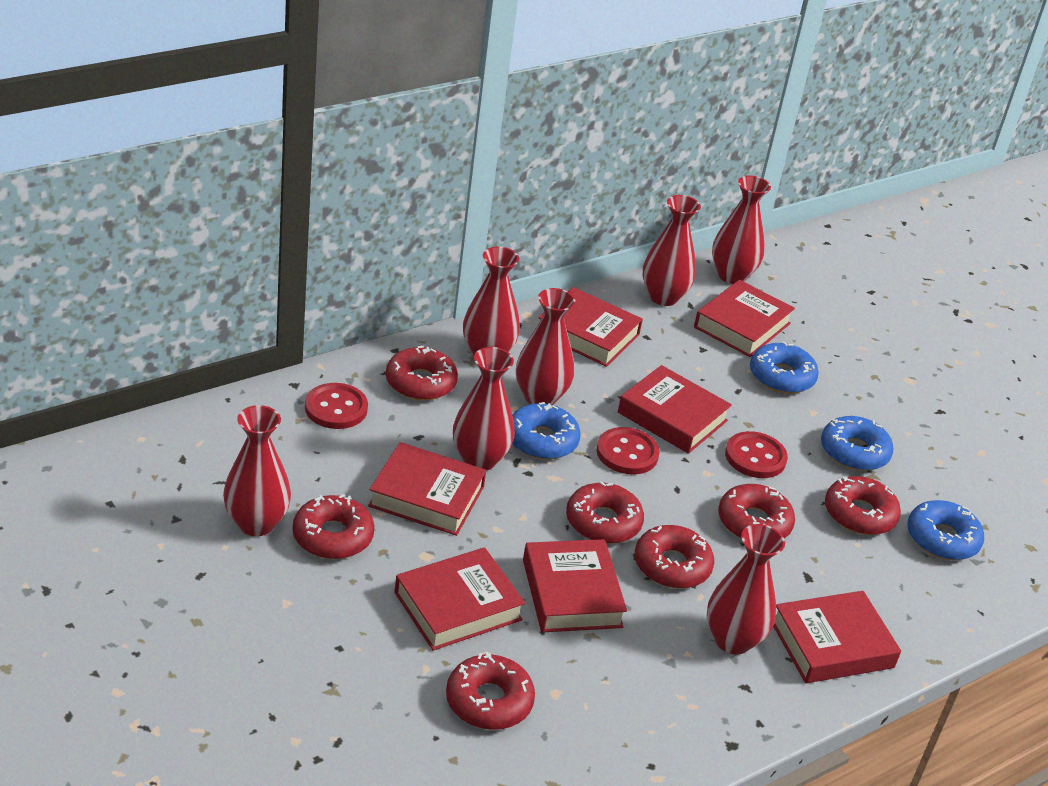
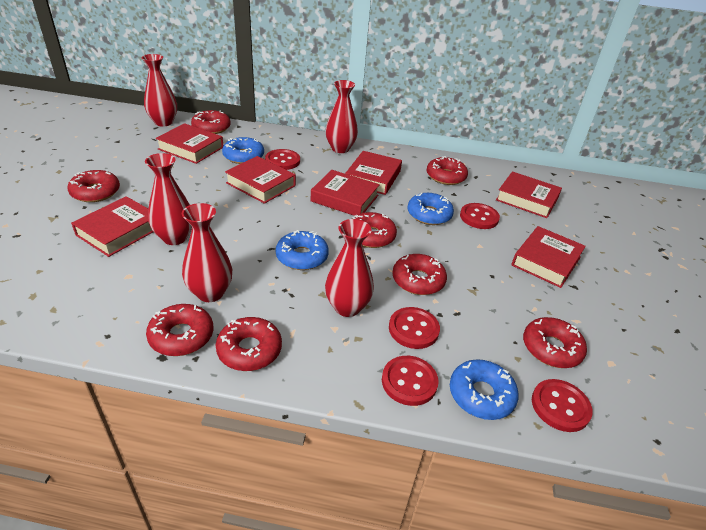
red button: [305,383,368,429] [597,427,660,475] [725,431,788,478] = 3 -> [265,149,300,170] [382,356,438,406] [389,307,440,349] [460,203,500,229] [532,379,593,432] = 5
red donut: [293,494,374,559] [386,346,458,400] [446,652,535,730] [566,481,644,544] [635,525,714,589] [718,484,795,539] [825,476,901,535] = 7 -> [67,170,120,202] [146,304,213,356] [191,110,231,134] [216,317,282,371] [352,212,397,248] [392,254,447,295] [426,156,468,185] [523,317,587,368] = 8
red vase: [223,405,291,536] [453,347,515,470] [463,247,520,357] [516,288,576,405] [642,195,701,306] [707,524,785,655] [712,175,771,284] = 7 -> [142,54,177,127] [145,153,192,245] [182,203,232,302] [325,219,374,317] [326,80,358,153] = 5

